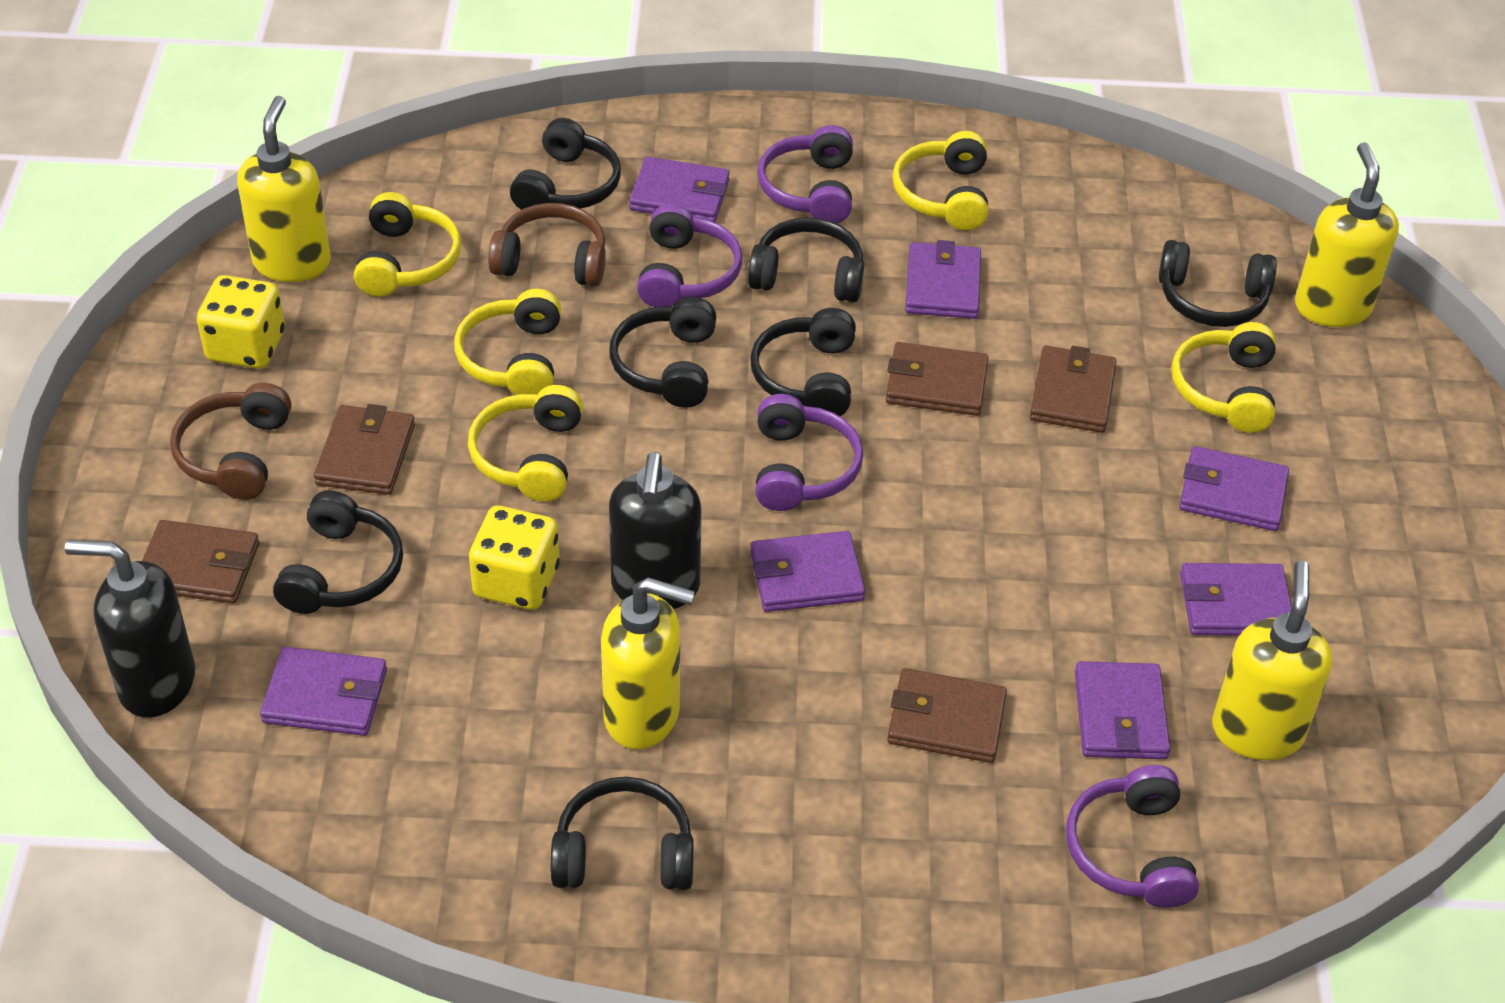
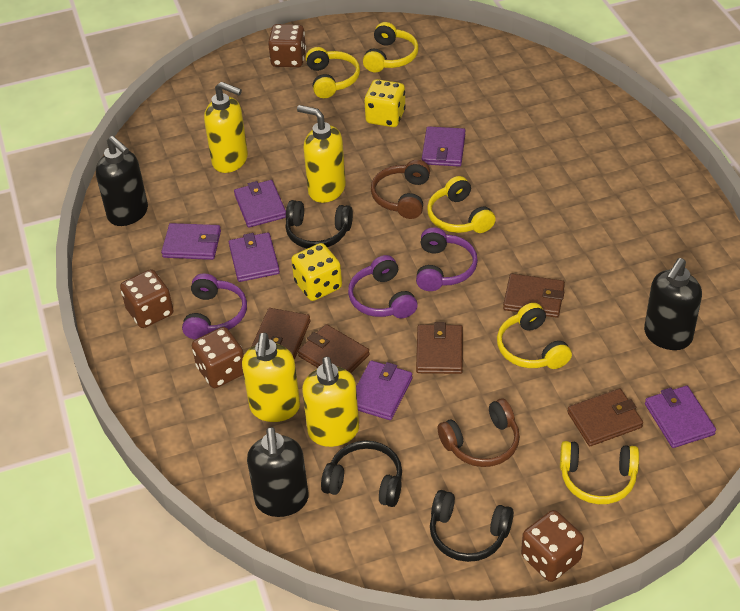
black headphones: [273,490,403,614] [510,118,621,210] [551,777,694,890] [609,297,716,408] [748,217,864,303] [750,308,856,416] [1159,240,1277,327] = 7 -> [285,200,353,248] [321,440,402,507] [430,490,514,562] = 3
black soap dispenser: [65,540,195,718] [609,452,701,609] = 2 -> [96,136,148,226] [247,427,309,517] [644,258,702,350] = 3
brown dice: none = 0 -> [120,269,173,328] [192,327,244,388] [268,24,306,67] [521,510,584,582] = 4
purple headphones: [637,204,742,307] [755,394,863,511] [757,125,853,224] [1066,765,1199,908] = 4 -> [182,273,247,339] [348,255,418,318] [416,227,478,291] = 3
purple wallet: [260,647,387,736] [629,157,730,222] [750,531,865,612] [905,240,981,319] [1075,661,1171,759] [1179,446,1289,531] [1180,563,1292,636] = 7 -> [161,223,221,260] [229,232,280,282] [234,180,286,228] [356,360,413,420] [422,126,466,167] [645,386,716,448] = 6

